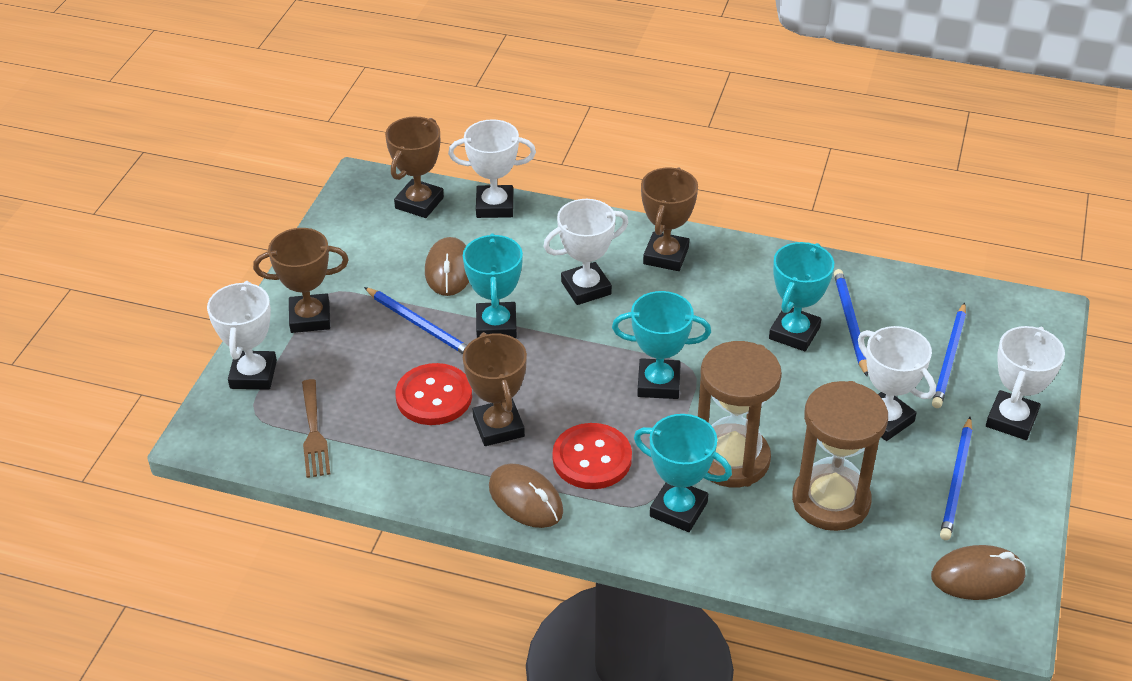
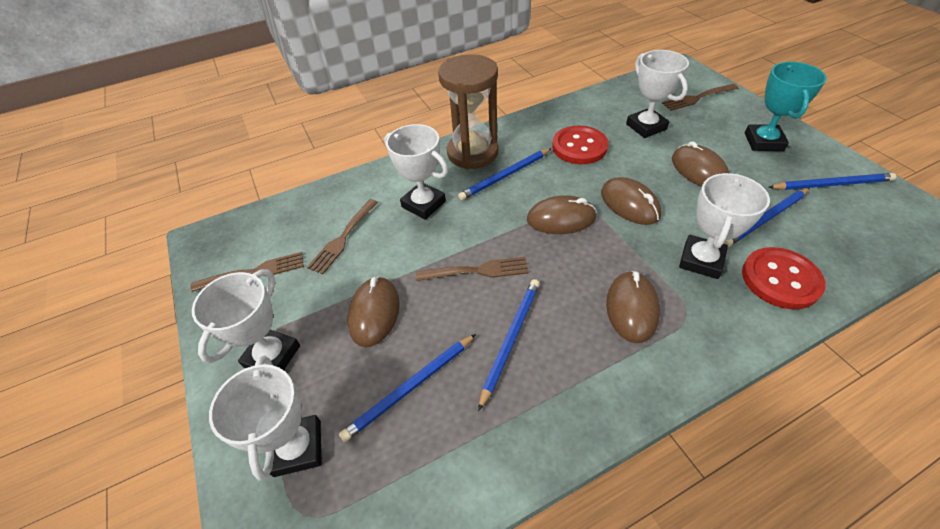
blue pencil: [364,287,467,354] [834,269,868,377] [932,302,966,408] [940,417,972,540] = 4 -> [339,334,476,442] [458,148,552,200] [478,279,540,411] [723,188,810,247] [768,173,897,190] = 5
brown fork: [302,379,330,478] = 1 -> [190,252,304,292] [307,199,378,274] [416,257,529,281] [662,84,739,111] = 4
brown hourglass: [698,341,782,487] [792,381,888,531] = 2 -> [438,54,498,169] = 1
brown mouse: [425,237,469,296] [489,464,563,528] [931,545,1026,600] = 3 -> [347,276,400,347] [527,195,597,234] [601,177,662,225] [606,271,660,343] [672,141,729,187] = 5
brown trophy: [253,228,349,333] [385,117,444,218] [463,332,527,446] [641,167,698,271] = 4 -> none = 0
turquoise trophy: [463,233,523,338] [612,291,711,399] [634,414,732,532] [769,242,834,351] = 4 -> [745,62,827,151] = 1

